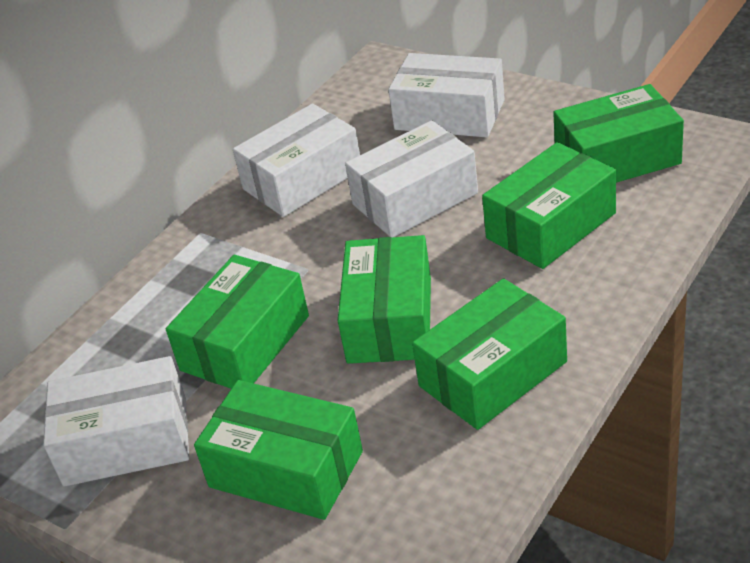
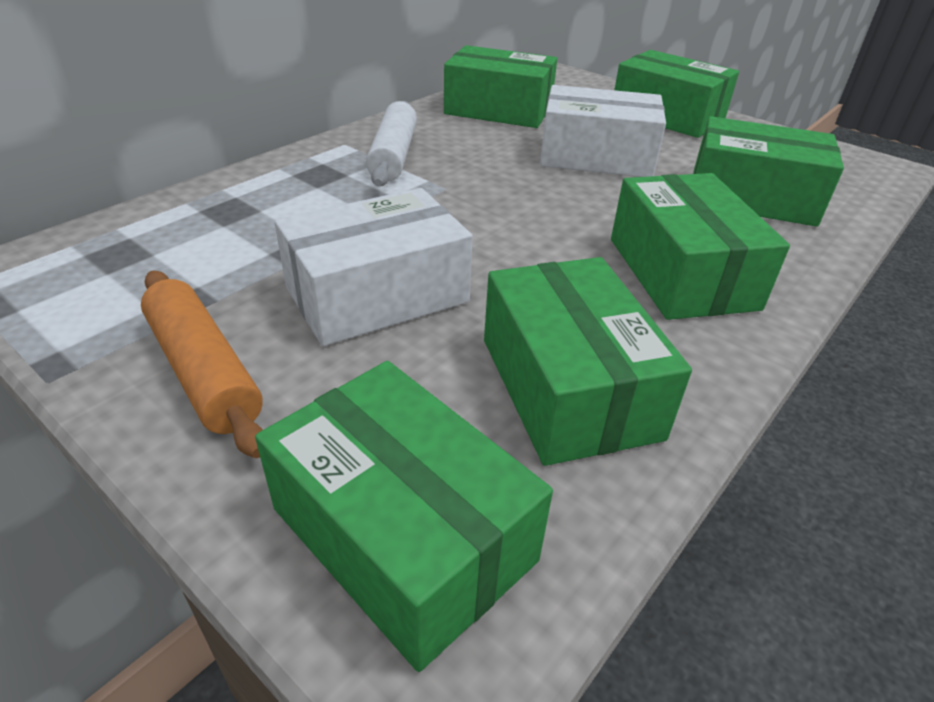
orange rolling pin: none = 0 -> [141,271,263,458] = 1
white box: [43,356,189,486] [233,104,360,217] [345,120,478,237] [388,53,505,137] = 4 -> [275,188,473,346] [540,85,666,177] = 2
white rolling pin: none = 0 -> [366,101,417,187] = 1

